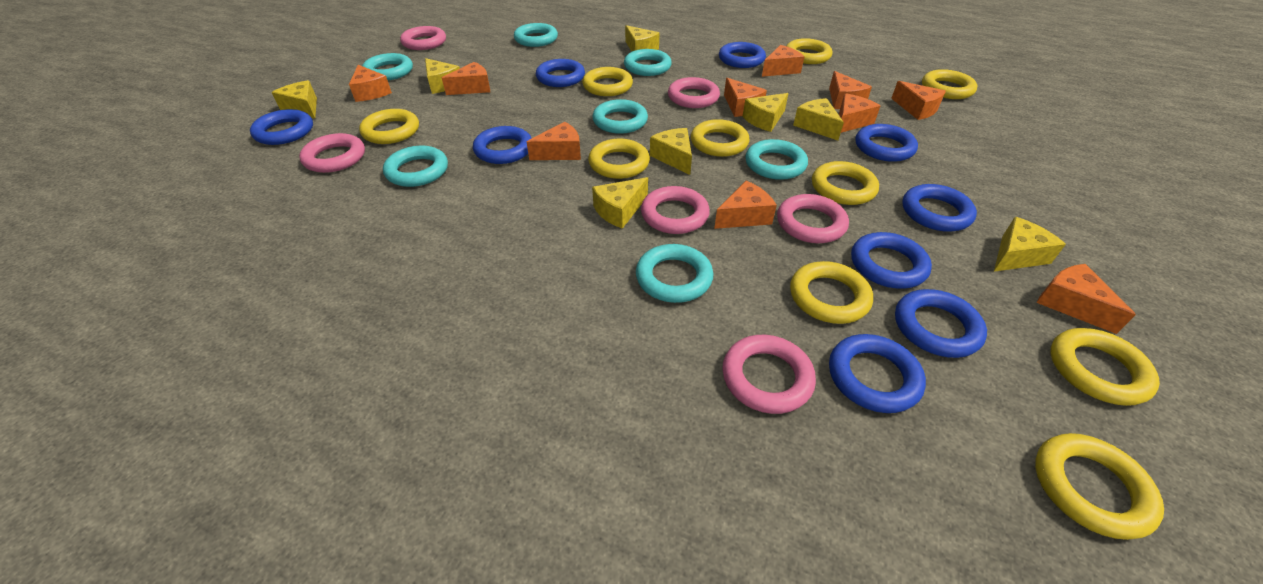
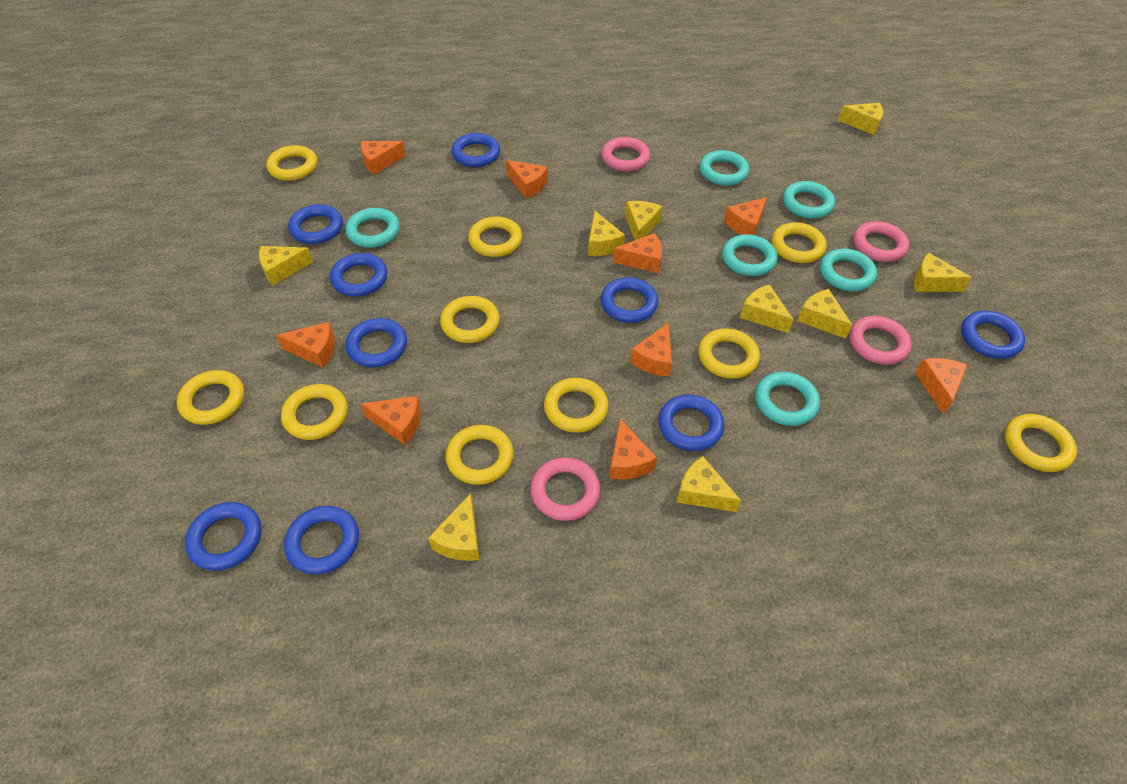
orange cheese: [349,65,392,102] [442,62,490,95] [527,122,581,160] [714,181,777,229] [724,78,767,117] [762,45,805,77] [829,71,872,109] [839,93,880,133] [891,81,946,120] [1037,264,1136,334] = 10 -> [276,322,335,368] [360,141,406,175] [361,396,421,445] [506,160,548,199] [609,419,657,479] [613,233,662,273] [630,322,672,376] [724,197,767,235] [915,358,968,414] = 9
pink ring: [299,133,365,173] [400,26,446,50] [641,186,710,234] [668,77,720,108] [722,335,816,414] [777,194,849,243] = 6 -> [530,457,600,521] [601,137,650,171] [849,316,912,365] [853,221,909,262] = 4
turquoise ring: [362,53,413,80] [383,146,448,187] [514,23,558,47] [593,99,648,134] [624,49,672,76] [636,244,713,303] [745,139,808,180] = 7 -> [345,208,400,248] [700,150,749,186] [722,234,778,276] [755,372,820,426] [783,181,835,219] [820,248,877,291] = 6
yellow cheese: [272,80,317,119] [425,58,460,94] [592,177,648,229] [625,25,660,51] [650,128,692,175] [742,93,789,132] [793,98,844,141] [994,217,1066,272] = 8 -> [259,246,313,286] [428,493,479,561] [588,211,625,256] [625,201,663,240] [677,456,741,512] [740,284,794,333] [797,289,852,339] [838,103,883,135] [914,253,972,292] = 9

